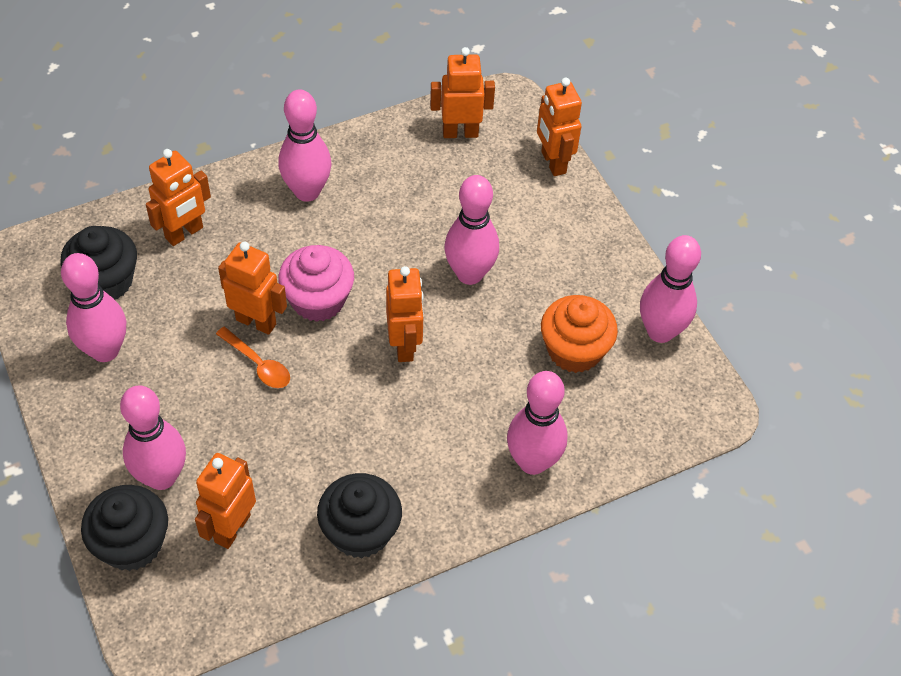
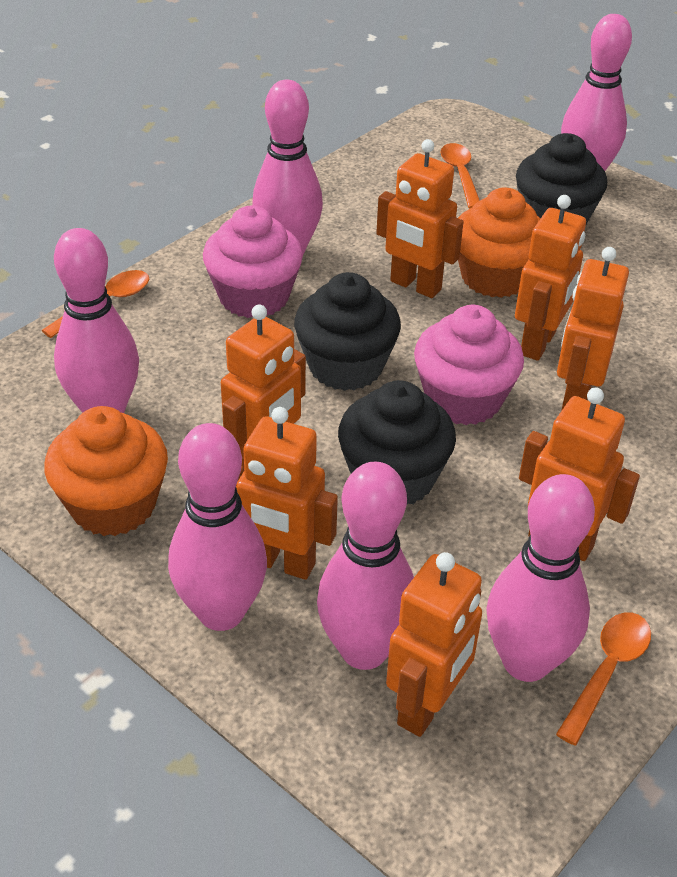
orange cupcake: [541,295,618,373] = 1 -> [44,406,168,536] [458,187,541,298] = 2
orange robot: [146,149,211,246] [195,453,256,549] [218,242,287,335] [386,266,424,362] [430,47,495,138] [537,78,582,176] = 6 -> [221,304,306,467] [236,407,338,580] [376,139,463,298] [386,552,482,737] [515,195,586,361] [519,387,640,561] [557,247,629,410] = 7
orange spoon: [216,327,290,388] = 1 -> [41,270,149,338] [441,143,480,209] [556,612,651,745] = 3
pink cupcake: [278,245,354,322] = 1 -> [203,206,303,318] [414,305,524,425] = 2

